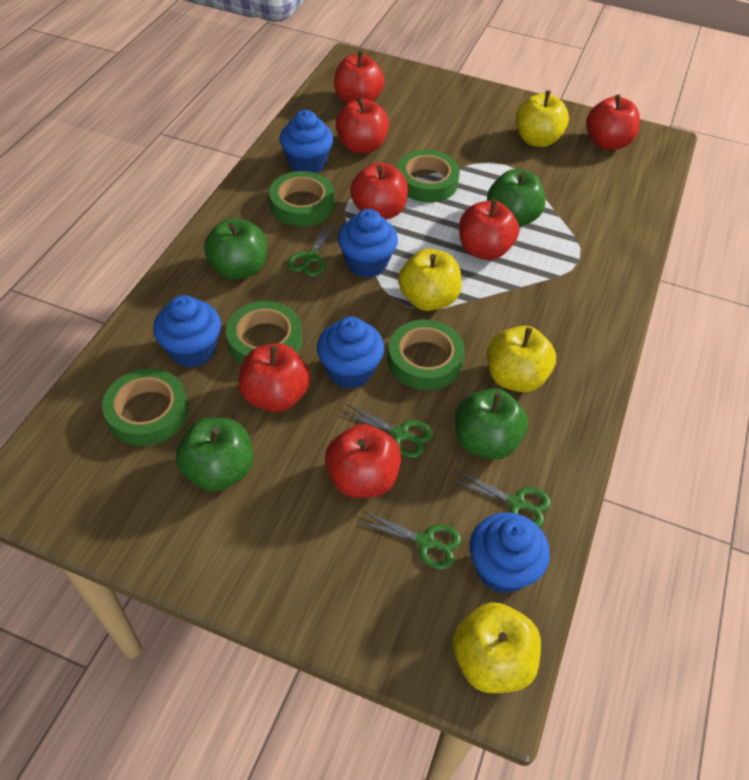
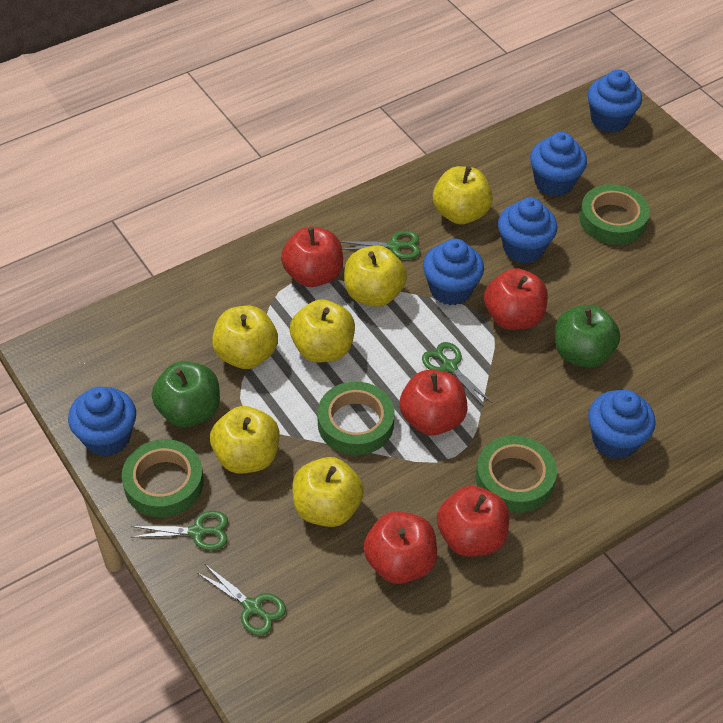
blue cupcake: [153,295,221,368] [279,110,333,173] [317,317,384,389] [338,209,398,278] [470,512,550,594] = 5 -> [68,387,136,457] [423,239,484,305] [498,198,557,263] [530,132,587,197] [587,70,642,133] [588,390,656,459] = 6
green apple: [176,417,254,492] [204,218,267,280] [455,388,528,460] [487,169,545,226] = 4 -> [152,361,220,427] [555,305,620,368] = 2
green tape: [102,369,189,446] [226,301,302,365] [269,171,334,227] [388,320,465,390] [397,150,460,202] = 5 -> [122,439,204,517] [318,381,395,455] [476,435,557,513] [579,184,650,245] = 4
red apple: [239,343,310,412] [325,424,401,498] [334,51,385,104] [336,97,389,154] [350,163,408,220] [459,199,519,260] [586,94,640,150] = 7 -> [281,227,343,287] [364,511,437,584] [399,370,468,436] [437,486,509,557] [484,268,548,330] = 5
yellow apple: [398,248,462,311] [453,602,541,693] [487,326,556,392] [516,90,569,147] = 4 -> [210,406,280,474] [212,306,278,369] [290,299,355,362] [292,457,364,527] [344,245,407,307] [433,166,493,225] = 6

